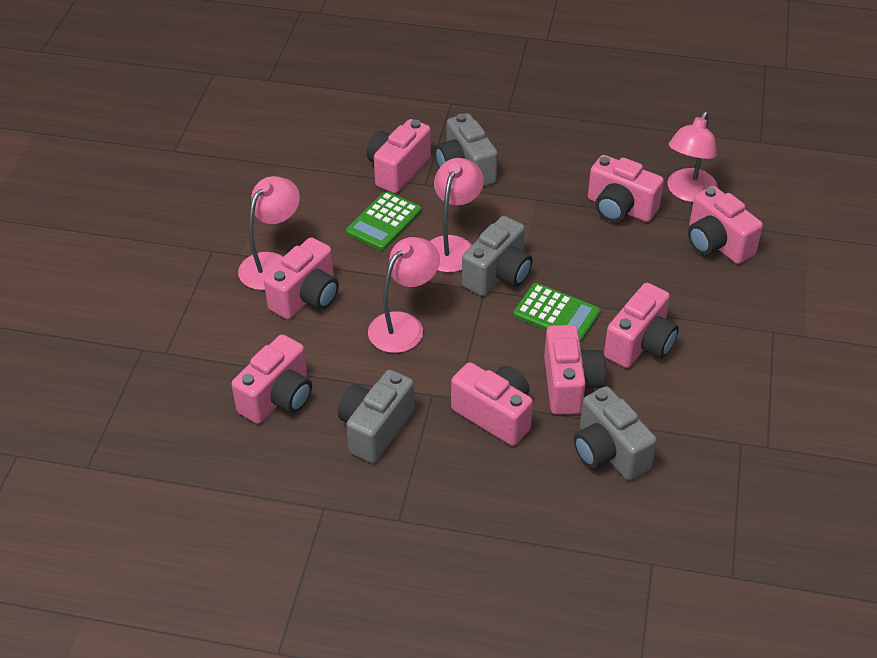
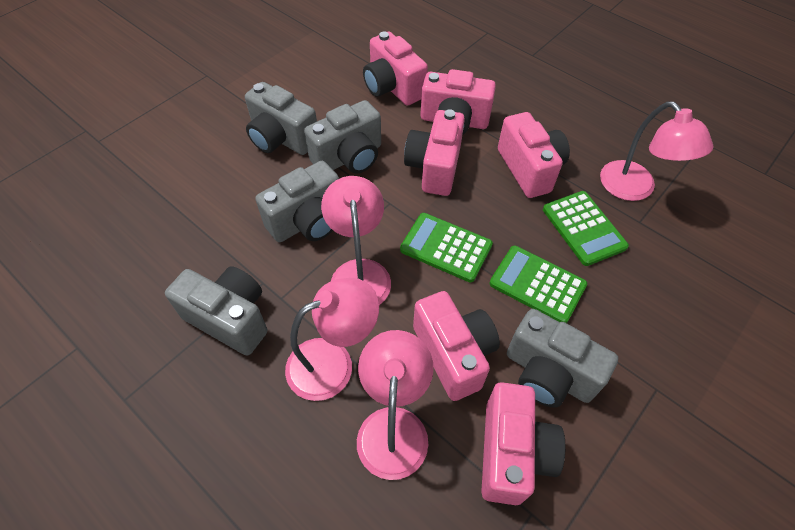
green calculator: [346,191,421,251] [513,283,600,342] = 2 -> [400,213,493,282] [489,246,587,323] [543,191,629,266] = 3
grey camera: [338,370,415,463] [435,113,498,186] [462,216,533,296] [574,386,657,480] = 4 -> [165,266,267,356] [245,82,317,155] [255,161,339,242] [304,100,381,173] [507,309,618,408] = 5
pink camera: [231,334,312,424] [264,237,339,319] [367,119,431,193] [451,362,533,446] [544,325,606,415] [588,155,664,222] [604,283,679,368] [688,186,763,264] = 8 -> [363,32,428,106] [404,109,465,196] [413,291,500,401] [420,69,496,135] [481,382,565,505] [498,112,570,198] = 6

